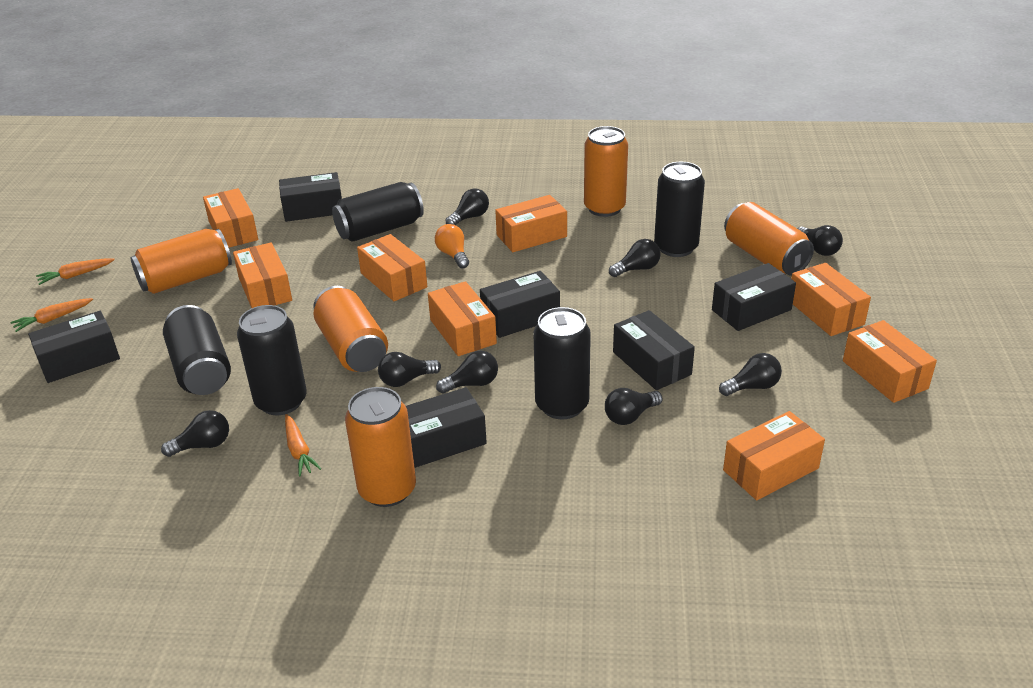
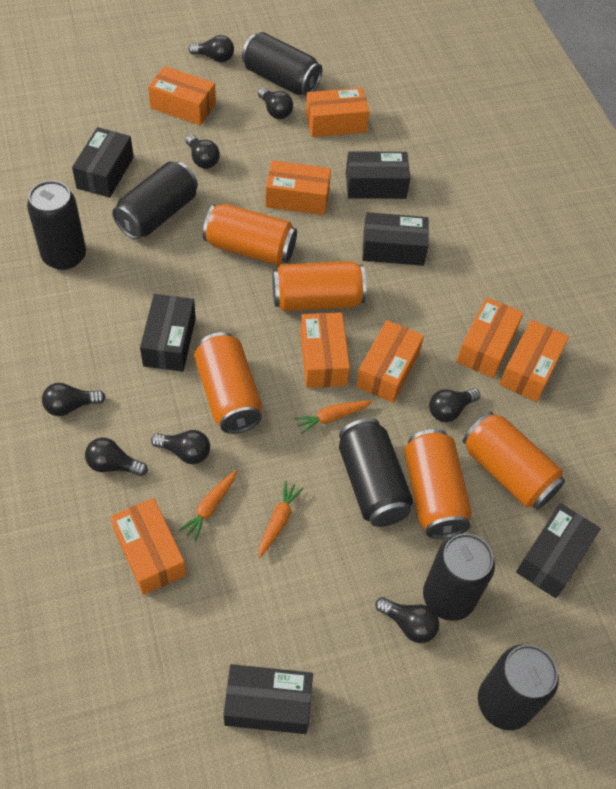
black can: [163,305,231,395] [237,305,307,415] [332,182,424,242] [533,307,591,420] [654,162,705,257] = 5 -> [27,180,86,270] [112,161,198,240] [242,32,322,96] [339,418,413,527] [423,533,495,621] [478,645,559,730] = 6
orange light bulb: [435,224,469,268] = 1 -> none = 0

